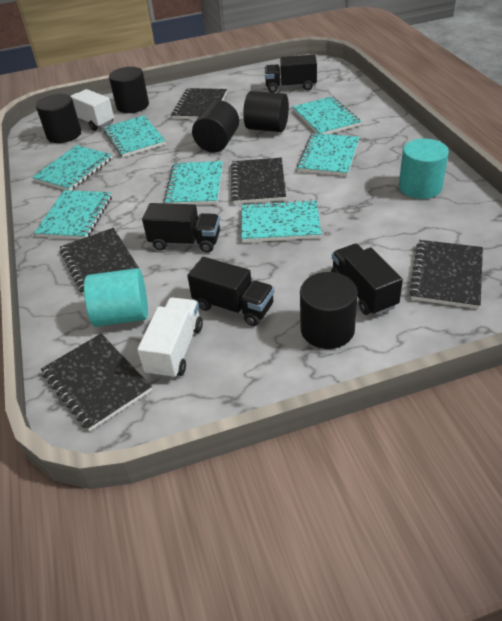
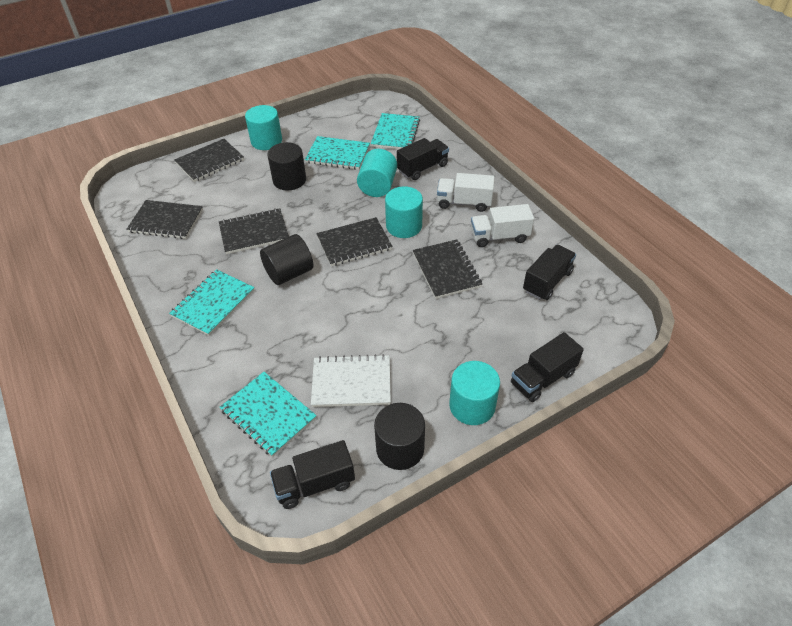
black cylinder: [36,94,81,143] [109,67,149,113] [192,100,239,152] [243,91,289,132] [300,272,358,349] = 5 -> [260,234,314,285] [267,142,306,190] [374,403,425,470] = 3
turquoise cylinder: [84,268,148,327] [399,139,449,199] = 2 -> [245,105,282,150] [357,149,397,197] [385,186,423,238] [449,361,500,425] = 4
turquoise notebook: [32,145,112,190] [34,190,112,239] [103,115,166,157] [164,161,223,205] [241,199,321,242] [293,96,361,134] [297,133,360,176] = 7 -> [169,269,255,336] [219,372,317,457] [305,136,370,170] [371,113,420,149] = 4
white notebook: none = 0 -> [311,354,391,407] = 1

